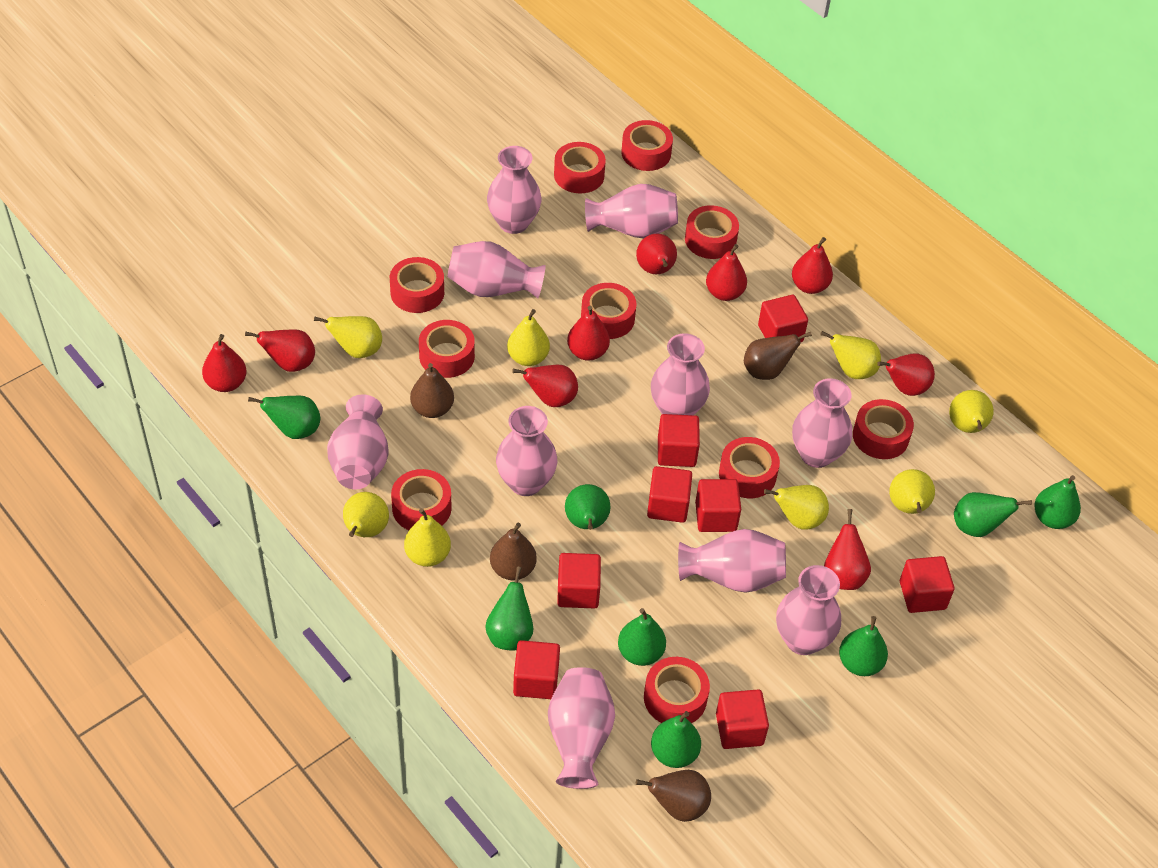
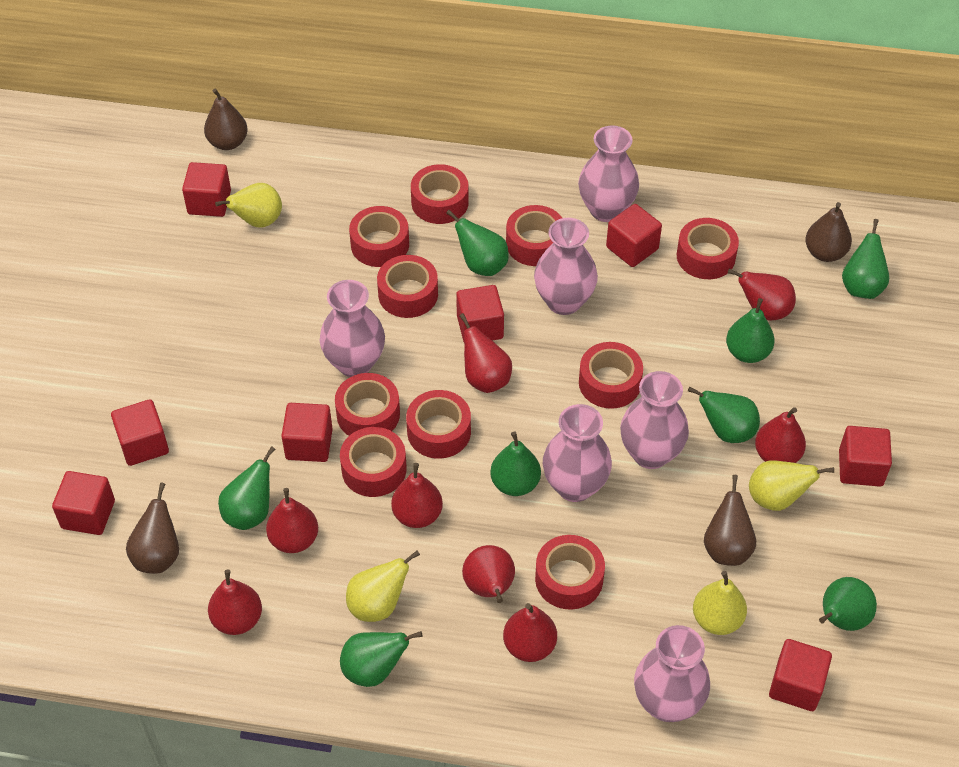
pink vase: [327,394,389,490] [447,241,546,298] [487,146,541,234] [496,406,557,496] [548,667,615,789] [585,184,678,238] [651,333,710,415] [678,529,786,593] [776,565,841,655] [792,378,852,468] = 10 -> [320,280,385,377] [534,218,598,315] [543,404,612,502] [578,125,639,222] [620,371,689,469] [634,625,710,722] = 6
red pear: [202,334,247,392] [245,329,315,372] [512,365,578,407] [567,306,610,361] [636,234,677,274] [706,244,747,301] [792,237,833,294] [824,509,871,590] [877,353,935,396] = 9 -> [208,569,262,635] [266,488,318,553] [391,463,443,528] [460,313,512,393] [462,545,515,603] [503,603,557,662] [728,269,796,320] [755,407,806,463] = 8
yellow pear: [314,316,382,358] [343,492,389,537] [404,508,451,567] [507,309,550,366] [764,485,829,530] [820,331,881,379] [889,469,935,514] [949,390,994,433] = 8 -> [215,183,282,228] [346,550,420,622] [693,571,747,635] [749,461,834,511] = 4

